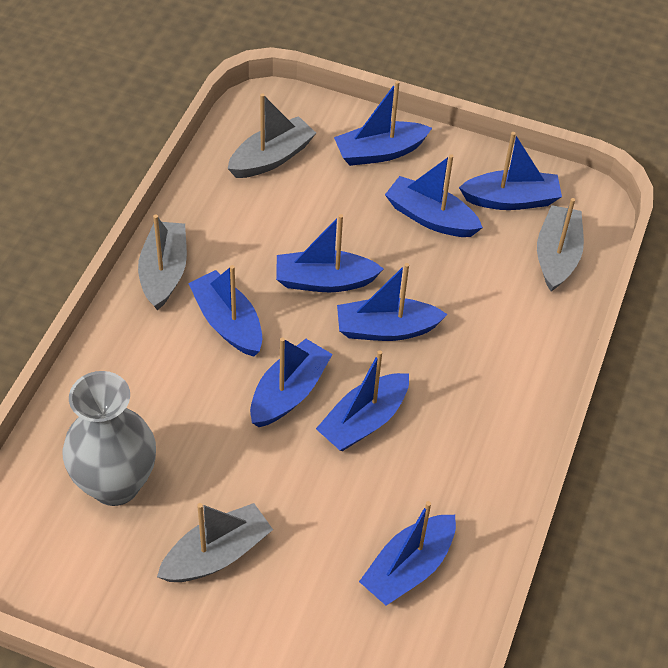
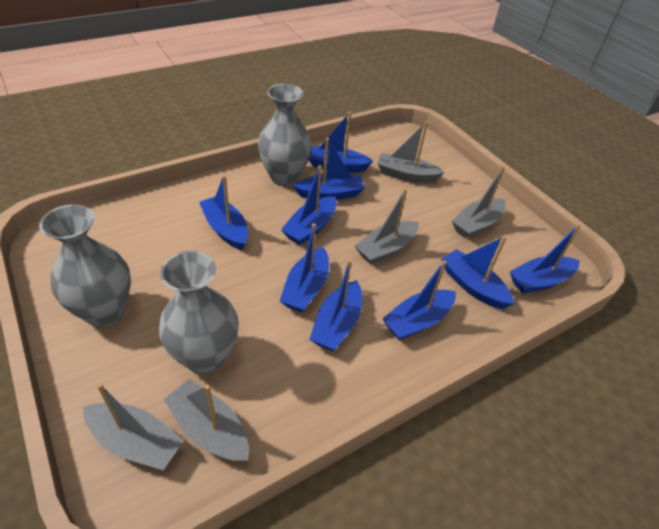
grey boat: [138,215,187,310] [157,503,273,582] [227,93,316,178] [537,198,584,292] = 4 -> [83,383,184,470] [164,380,249,462] [355,188,418,264] [377,122,445,183] [452,166,506,238] = 5
grey vase: [63,371,156,506] = 1 -> [39,204,131,327] [159,251,239,374] [258,84,312,186] = 3

